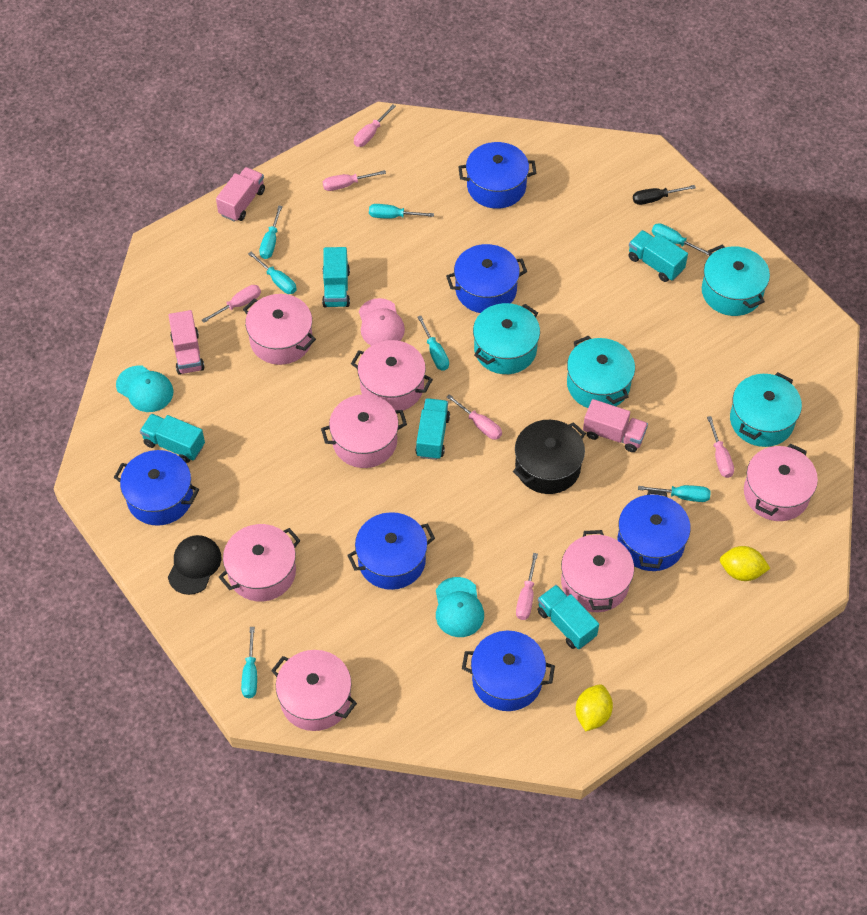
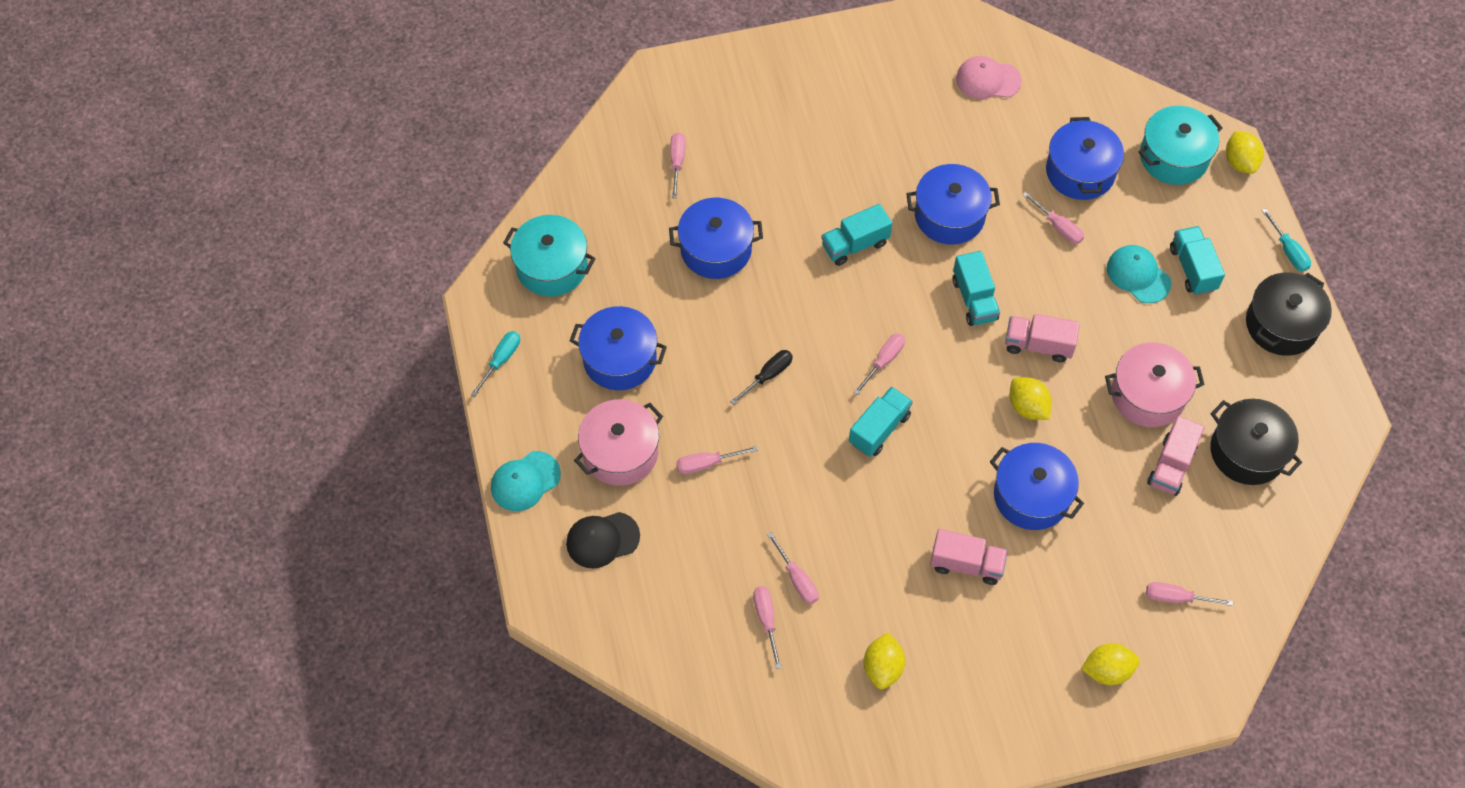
black pot: [513,420,586,494] = 1 -> [1210,399,1302,485] [1246,272,1332,356] = 2
blue pot: [114,450,199,526] [347,512,435,590] [446,244,527,313] [458,142,536,209] [462,631,555,711] [618,490,691,571] = 6 -> [570,306,667,390] [669,198,763,279] [906,164,1000,245] [990,443,1084,530] [1046,117,1124,200] = 5
pink pot: [219,524,300,602] [243,294,316,365] [271,650,357,731] [321,394,407,468] [351,340,433,411] [561,530,634,612] [744,443,818,521] = 7 -> [574,399,663,486] [1105,342,1205,427] = 2
pink screwdriver: [202,285,261,323] [323,170,386,191] [354,104,396,147] [447,394,502,440] [516,553,538,620] [707,416,734,478] = 6 -> [670,132,686,198] [676,446,758,474] [753,586,782,669] [767,532,819,604] [854,333,905,395] [1022,192,1084,244] [1146,582,1233,606] = 7
turquoise pot: [473,303,540,374] [567,335,635,408] [702,245,770,316] [730,372,802,447] = 4 -> [503,215,596,297] [1138,106,1223,185] = 2
turquoise screwdriver: [241,627,257,698] [248,252,297,294] [259,205,283,259] [369,204,434,219] [417,316,449,370] [638,485,711,502] [652,223,713,256] = 7 -> [471,331,520,397] [1262,208,1311,272] = 2
turquoise truck: [140,414,205,463] [322,247,350,308] [415,398,450,460] [537,585,599,649] [629,230,688,282] = 5 -> [821,204,892,266] [849,387,913,457] [953,251,1000,326] [1170,226,1225,295] = 4
yellow lemon: [576,684,613,731] [720,546,770,581] = 2 -> [864,633,905,689] [1010,377,1052,420] [1081,643,1140,685] [1226,131,1264,174] = 4

